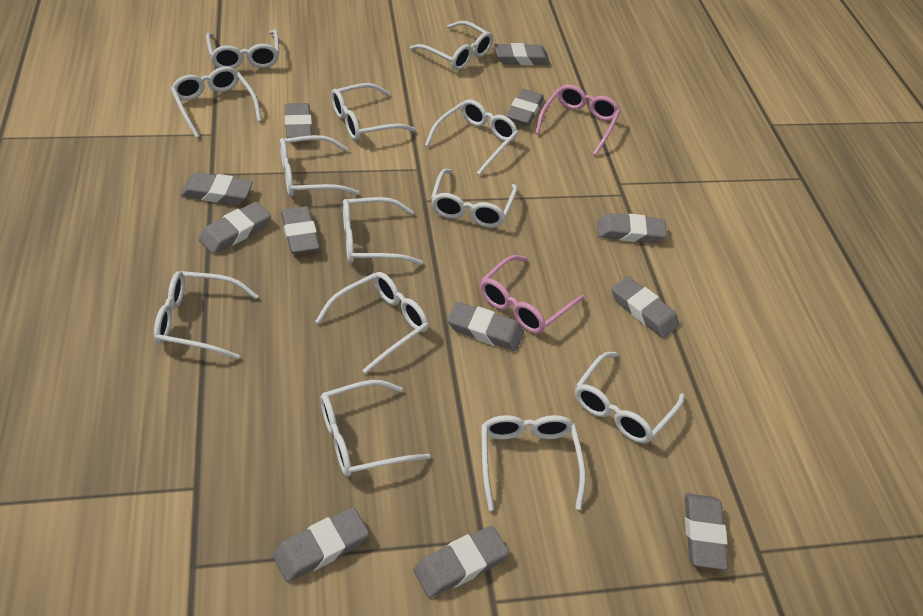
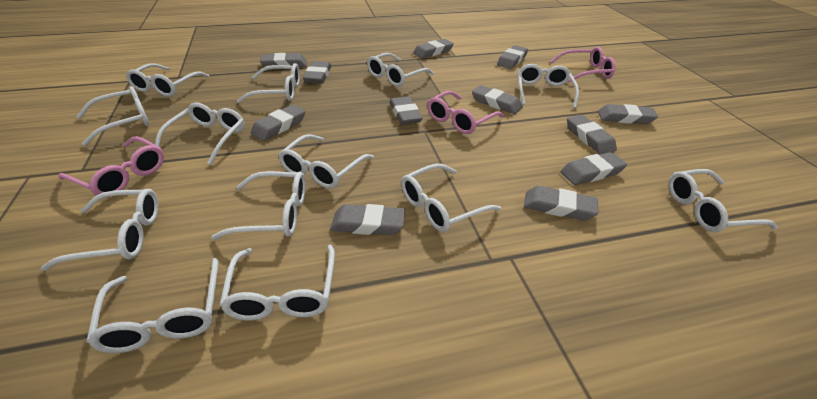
pink glasses: [480,255,584,334] [535,84,621,156] = 2 -> [58,136,164,197] [427,91,504,134] [550,47,616,83] = 3

